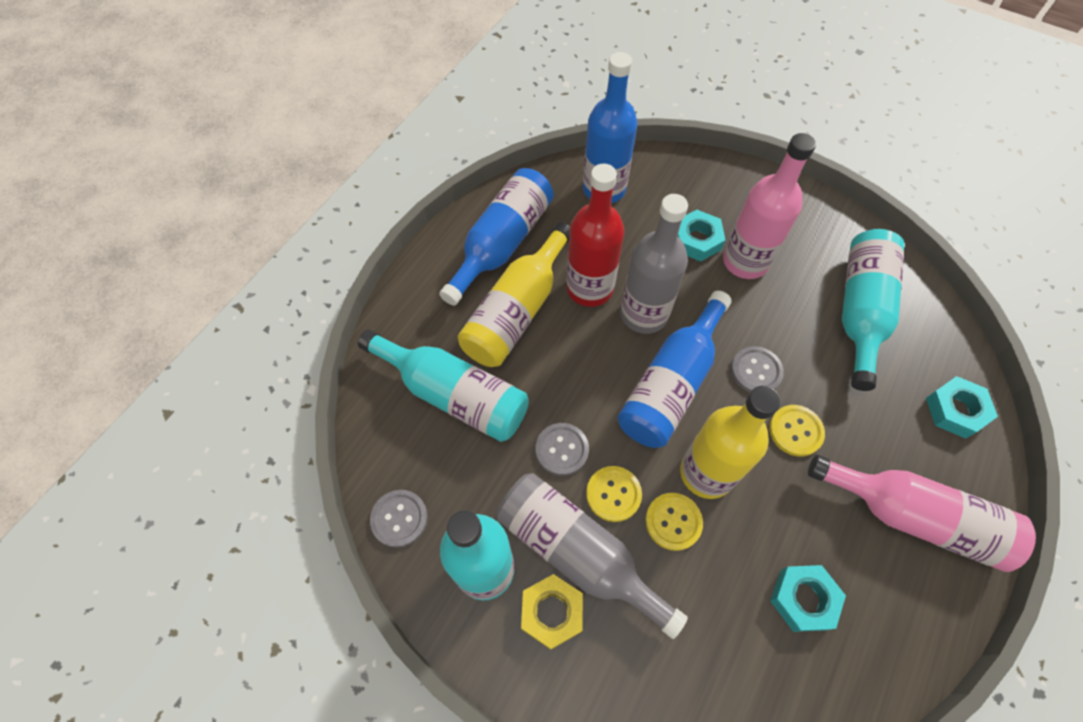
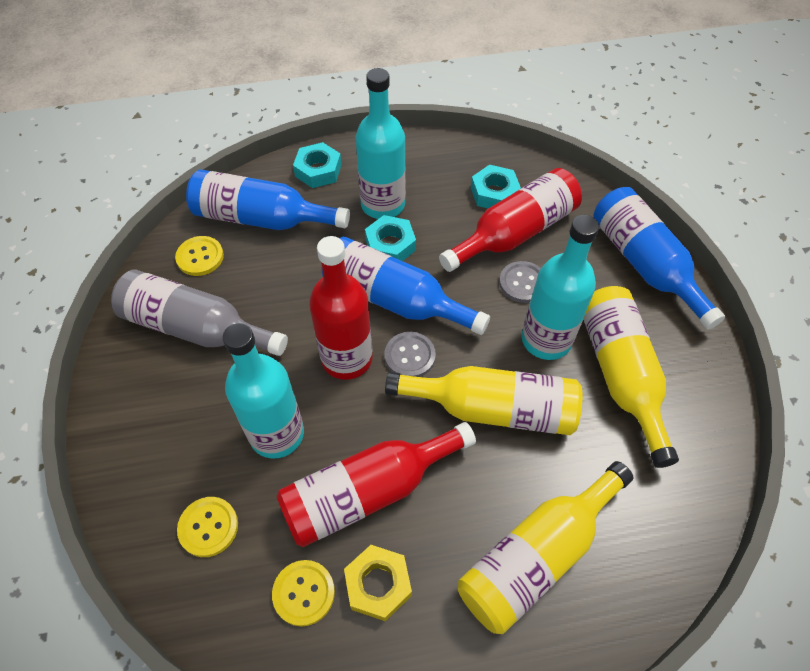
grey bottle: [497,473,688,639] [620,194,688,334] = 2 -> [111,270,288,356] = 1
grey button: [370,490,428,548] [536,423,589,476] [731,346,784,392] = 3 -> [385,332,436,377] [499,261,541,303] = 2
pink bottle: [723,133,816,279] [808,454,1036,572] = 2 -> none = 0
red bottle: [566,164,624,307] = 1 -> [276,422,476,547] [309,236,373,380] [439,168,582,272] = 3
yellow bottle: [458,222,570,367] [680,386,781,499] = 2 -> [385,366,582,435] [458,461,634,634] [584,286,679,468] = 3

